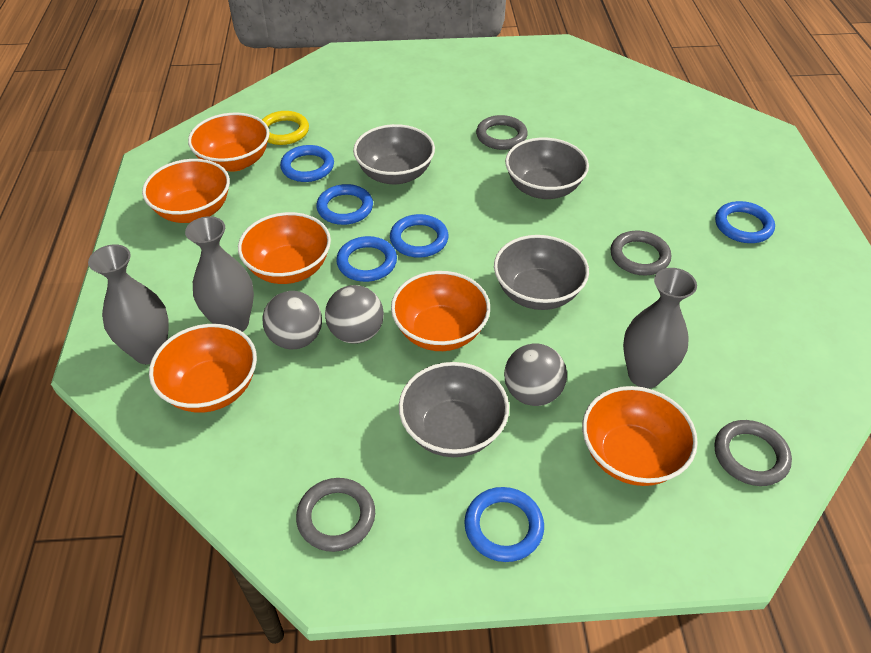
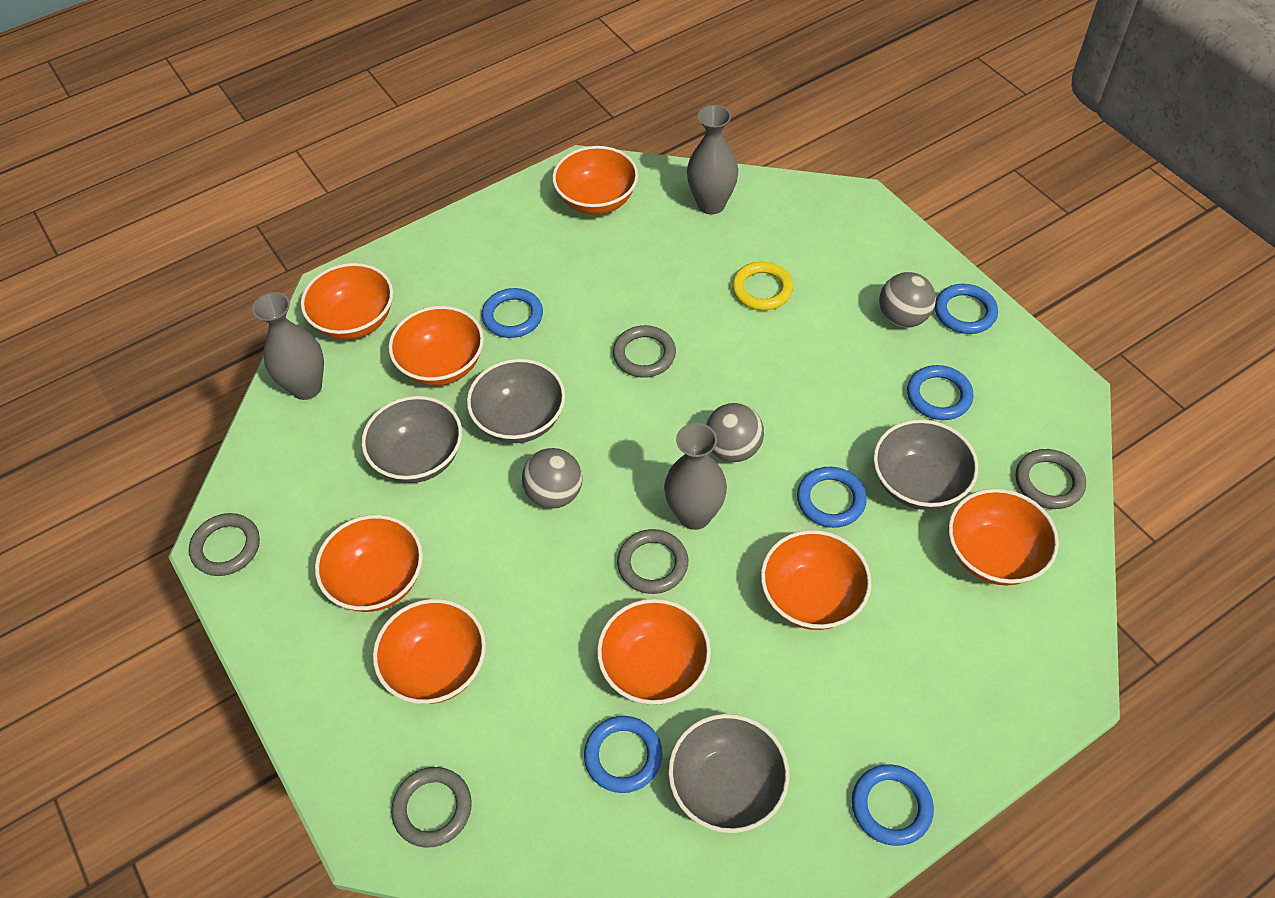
grey ring: [296,478,375,552] [476,115,528,150] [611,231,671,275] [715,420,792,486] = 4 -> [189,513,260,576] [391,767,472,847] [613,325,676,378] [617,529,688,594] [1016,449,1086,509] = 5
orange bowl: [142,159,230,223] [149,324,257,413] [188,113,269,172] [238,212,331,284] [391,271,490,351] [582,386,698,486] = 6 -> [301,263,393,340] [315,515,423,612] [373,599,486,704] [388,306,484,386] [552,146,638,215] [597,599,711,705] [761,530,872,630] [948,489,1059,586] = 8

